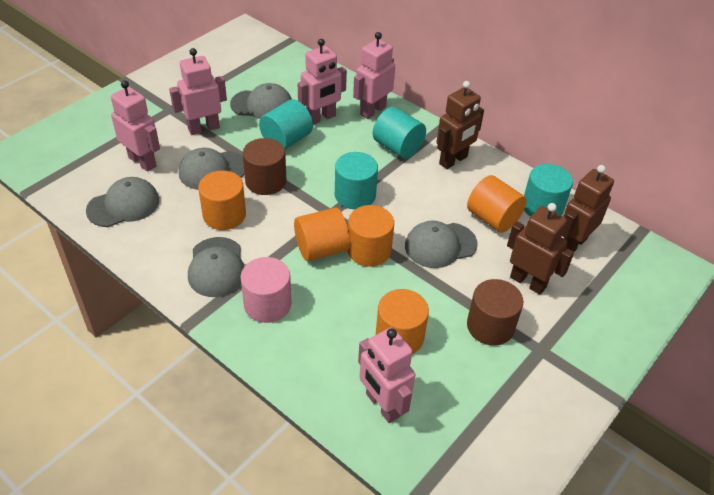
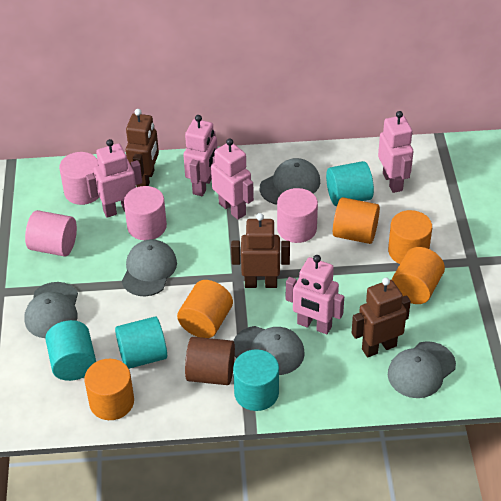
brown cylinder: [243,138,286,195] [467,279,523,346] = 2 -> [185,337,235,385] = 1
pink cylinder: [241,257,291,323] = 1 -> [25,210,77,257] [59,152,99,205] [124,186,167,240] [277,188,318,243] = 4

